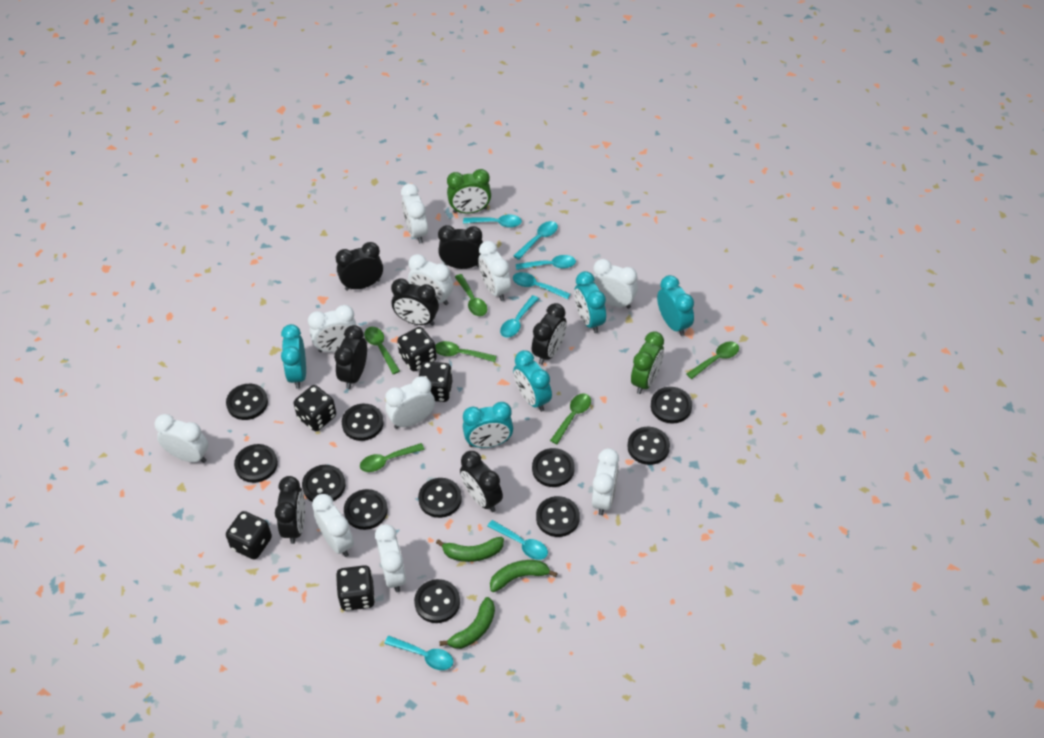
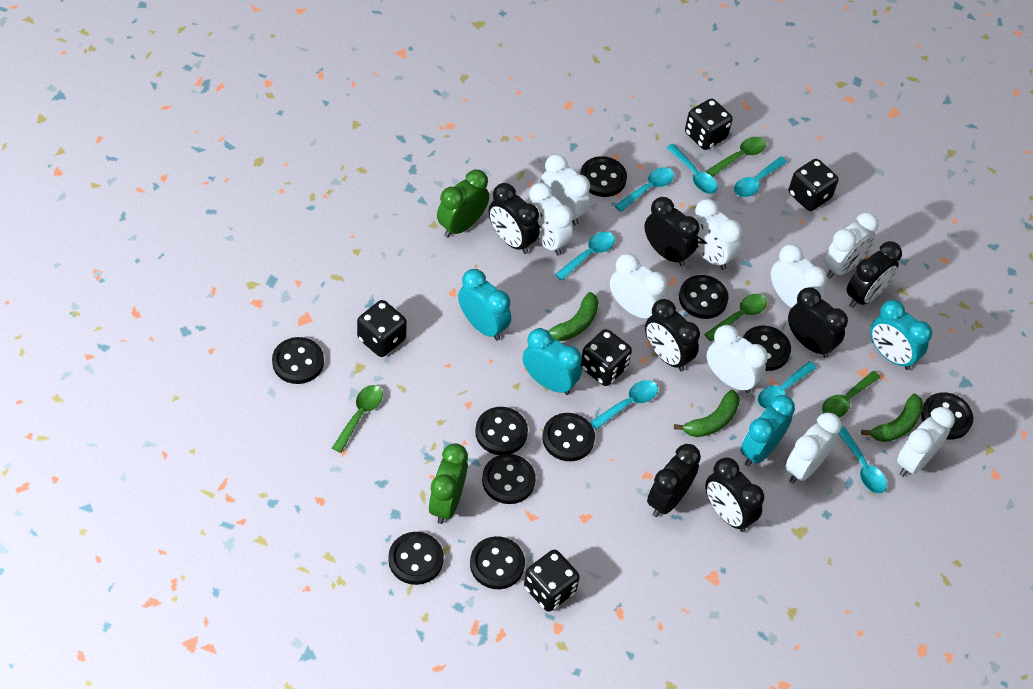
black button: [226,384,268,420] [234,444,278,483] [302,465,346,502] [342,404,384,441] [344,489,388,530] [414,579,460,623] [418,478,462,518] [532,448,575,487] [536,496,580,537] [628,427,670,465] [651,387,692,424] = 11 -> [272,337,324,384] [388,532,444,585] [470,536,525,589] [475,407,528,455] [482,454,536,504] [542,413,595,461] [580,156,627,197] [679,275,729,319] [743,325,791,371] [921,392,973,439] = 10
green spoon: [360,443,424,472] [364,327,400,374] [435,341,497,362] [455,274,487,316] [550,393,591,444] [687,342,739,379] = 6 -> [332,385,383,453] [704,294,767,341] [706,137,766,177] [822,371,881,418] = 4
turquoise clock: [281,324,306,389] [463,402,513,448] [513,350,552,412] [574,271,606,333] [657,275,694,336] = 5 -> [458,269,511,341] [523,328,582,395] [740,395,795,467] [870,300,932,370] = 4
white clock: [154,414,208,463] [308,305,357,352] [312,494,354,557] [375,524,406,592] [385,376,435,429] [401,183,428,244] [408,254,453,305] [479,241,511,301] [592,448,619,515] [593,259,638,309] = 10 -> [527,183,573,256] [540,154,590,225] [610,253,667,318] [694,199,742,270] [707,325,768,393] [771,244,827,308] [785,412,841,484] [824,212,879,278] [897,407,955,477] = 9

